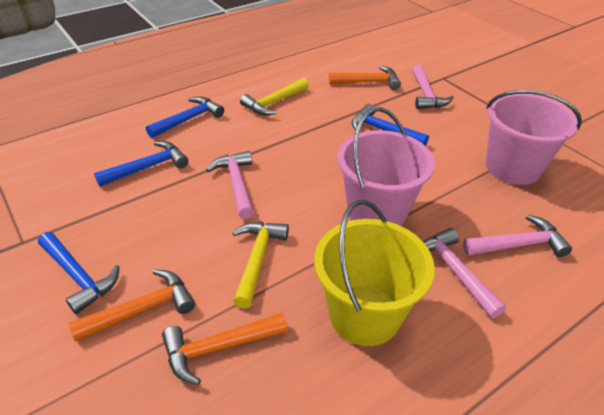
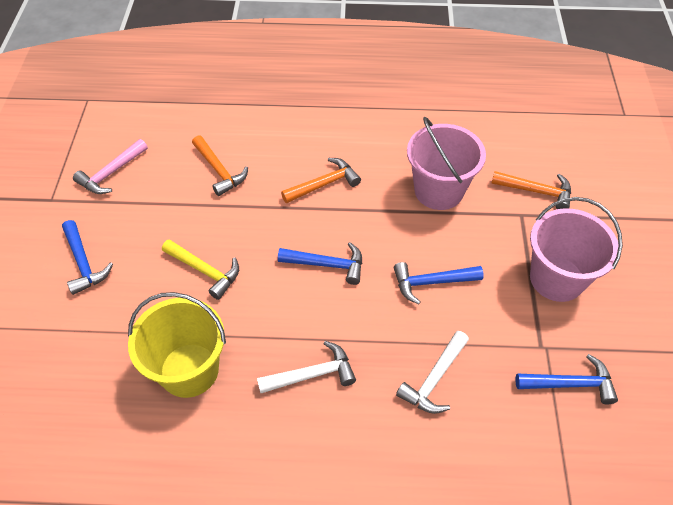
pink hammer: [206,151,254,219] [412,65,454,109] [423,228,506,318] [463,215,572,257] = 4 -> [73,139,148,194] = 1
white hammer: none = 0 -> [257,341,356,393] [396,331,469,414] = 2
yellow hammer: [232,222,289,309] [240,78,309,115] = 2 -> [162,239,239,300] = 1

